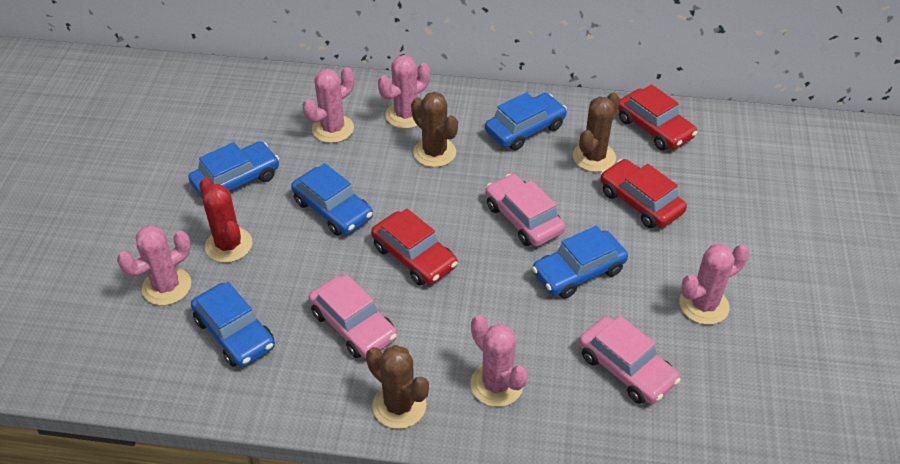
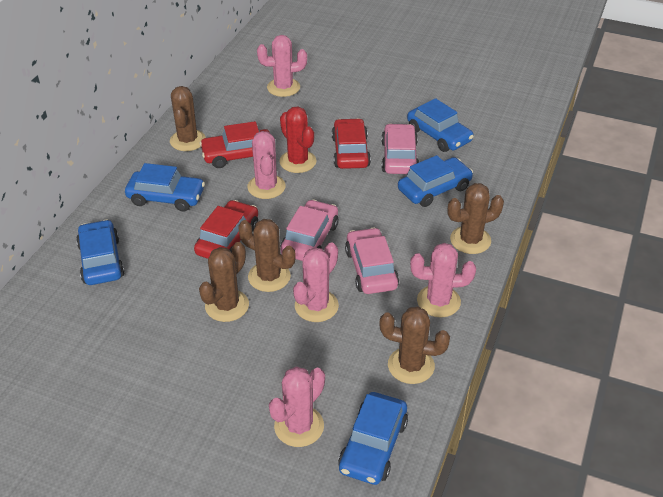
brown cactus: [366,345,429,429] [411,92,458,167] [573,92,620,172] = 3 -> [170,86,206,151] [199,242,249,322] [238,219,296,292] [379,306,450,384] [447,183,504,254] = 5

